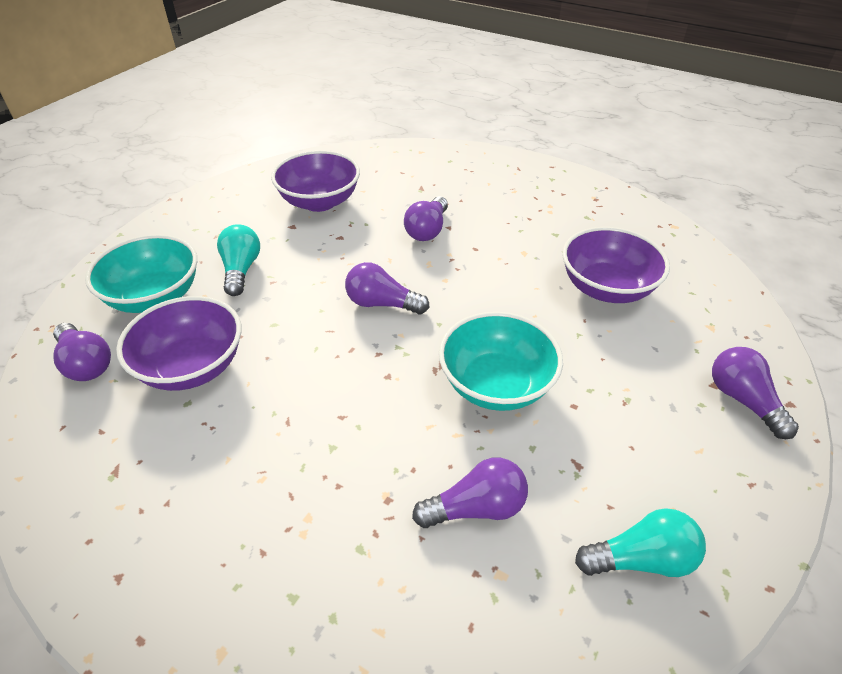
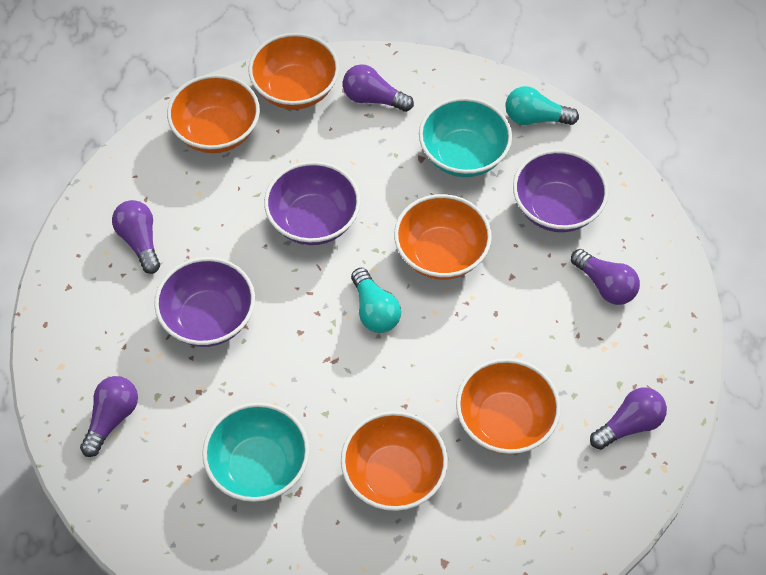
orange bowl: none = 0 -> [167,74,260,153] [248,33,339,110] [341,411,448,511] [394,194,492,280] [456,358,561,454] = 5

